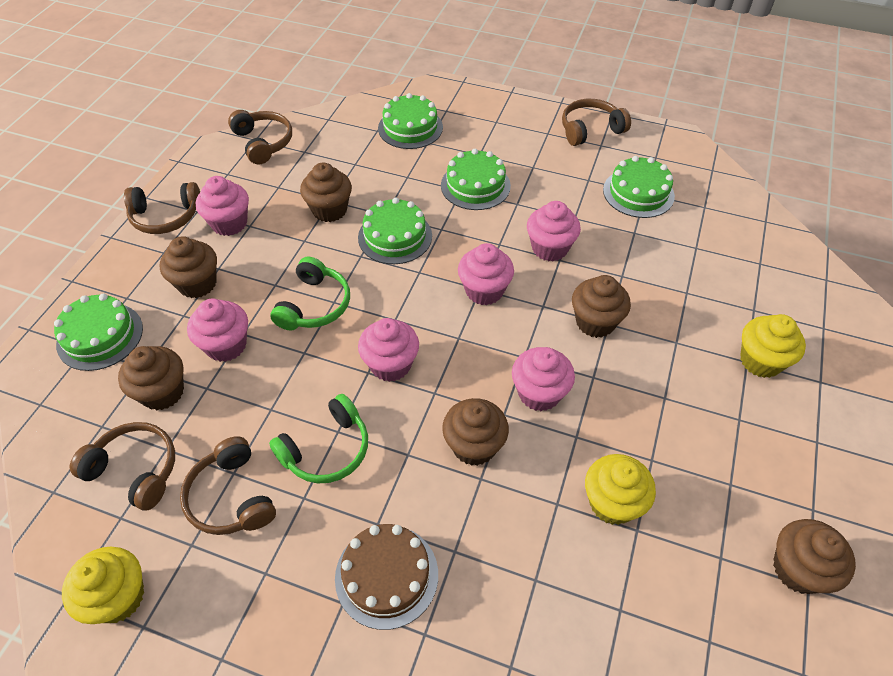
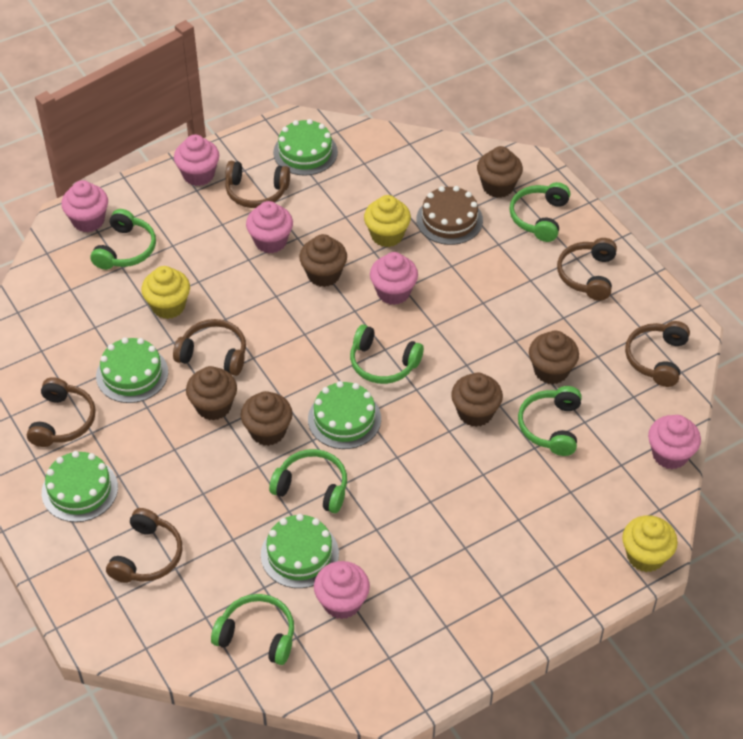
brown headphones: [69,422,175,511] [124,182,200,234] [180,436,276,535] [228,110,292,164] [562,99,631,146] = 5 -> [27,377,96,447] [106,508,182,583] [173,319,246,376] [225,161,290,208] [557,238,617,301] [625,321,690,387] = 6
green headphones: [269,394,368,483] [270,257,350,330] = 2 -> [90,209,156,270] [211,594,294,665] [269,449,347,513] [350,324,424,384] [509,182,570,242] [518,386,582,456] = 6

